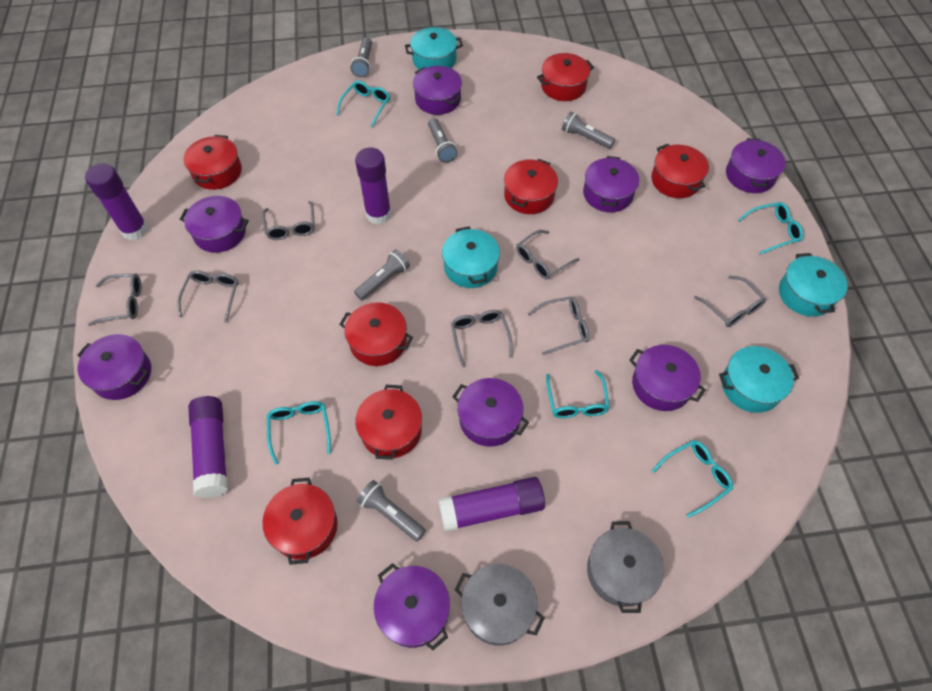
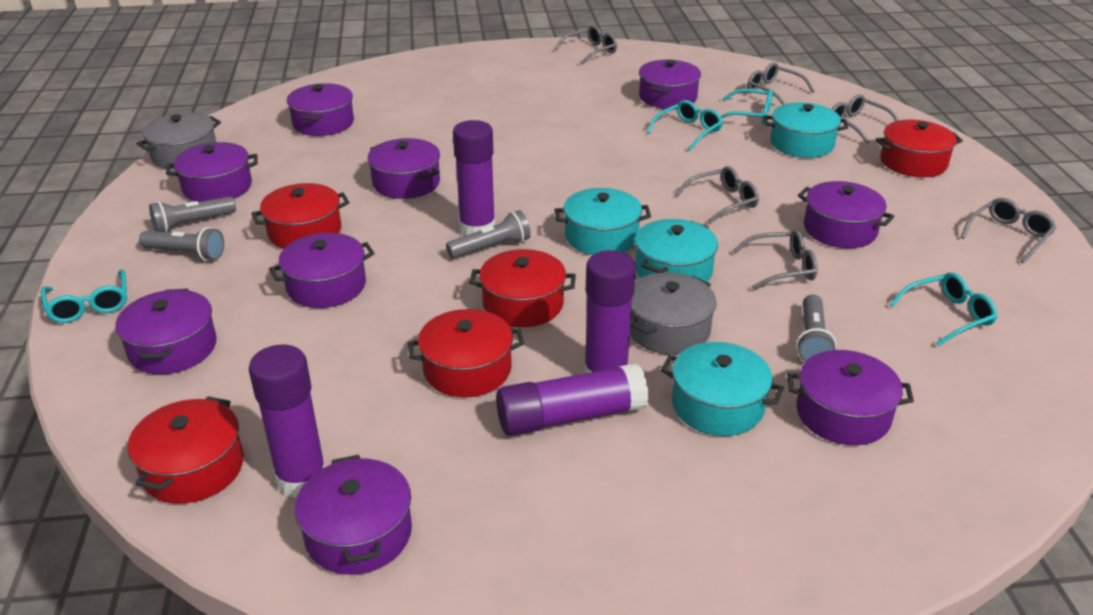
grey flashlight: [351,37,372,77] [354,249,410,300] [357,480,426,541] [428,118,457,163] [562,112,615,149] = 5 -> [139,227,224,261] [149,197,236,232] [446,210,531,258] [796,294,837,362] = 4
grey glasses: [88,274,141,326] [177,270,239,323] [262,201,315,240] [451,310,513,367] [516,230,580,280] [528,296,589,355] [694,276,766,327] = 7 -> [554,25,617,65] [675,166,759,224] [733,230,818,290] [747,62,815,105] [832,94,899,144] [961,198,1057,263] = 6
purple pot: [77,334,151,400] [180,196,249,253] [374,563,450,650] [413,66,462,115] [452,378,529,447] [583,156,639,212] [629,345,706,411] [726,138,786,193] = 8 -> [115,288,217,374] [166,142,258,202] [269,233,375,308] [287,83,354,136] [295,455,412,575] [368,138,440,199] [639,60,701,109] [787,350,914,445] [798,181,894,248] = 9
red pot: [183,135,242,190] [263,478,337,565] [339,302,413,366] [355,385,422,460] [504,159,558,214] [537,53,594,101] [651,144,709,198] = 7 -> [127,396,244,504] [251,183,349,249] [408,309,524,397] [469,249,576,327] [876,120,963,177] = 5
turquoise glasses: [267,401,331,465] [337,81,390,127] [546,370,610,418] [652,440,733,518] [738,202,803,255] = 5 -> [41,269,127,323] [647,100,723,151] [721,89,773,125] [890,272,997,346] = 4

